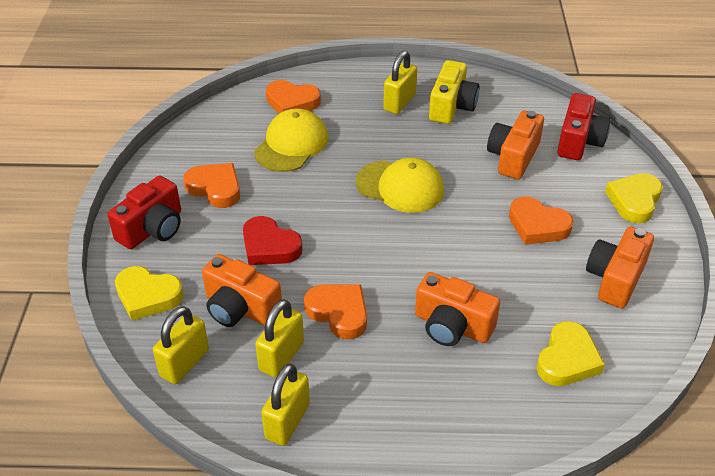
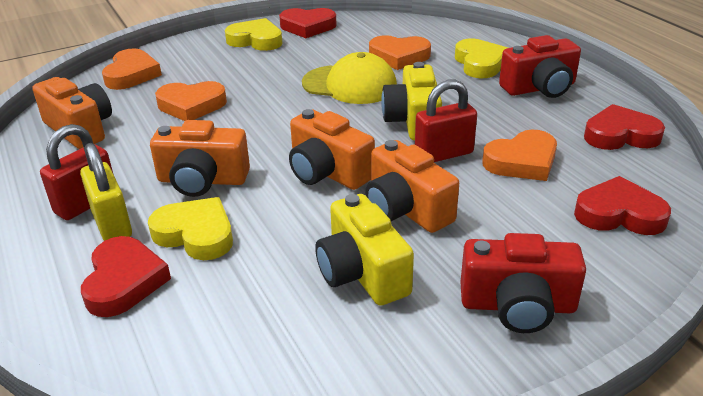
red heart: [243,216,303,265] = 1 -> [81,236,171,317] [279,8,337,38] [574,176,671,235] [584,104,665,150] = 4
red padlock: none = 0 -> [40,124,113,220] [415,80,477,162] = 2
yellow camera: [429,60,480,124] = 1 -> [315,194,414,306] [381,62,442,141] = 2
yellow cap: [254,109,328,172] [356,158,444,213] = 2 -> [302,52,397,104] = 1
yellow padlock: [153,306,209,384] [255,299,304,378] [261,363,310,446] [383,51,417,114] = 4 -> [80,143,132,241] = 1

